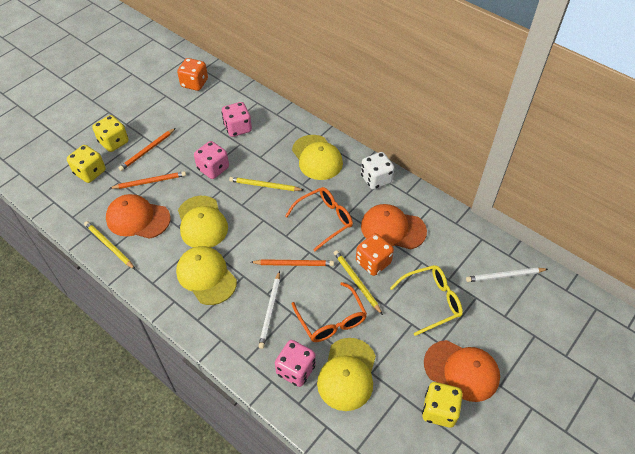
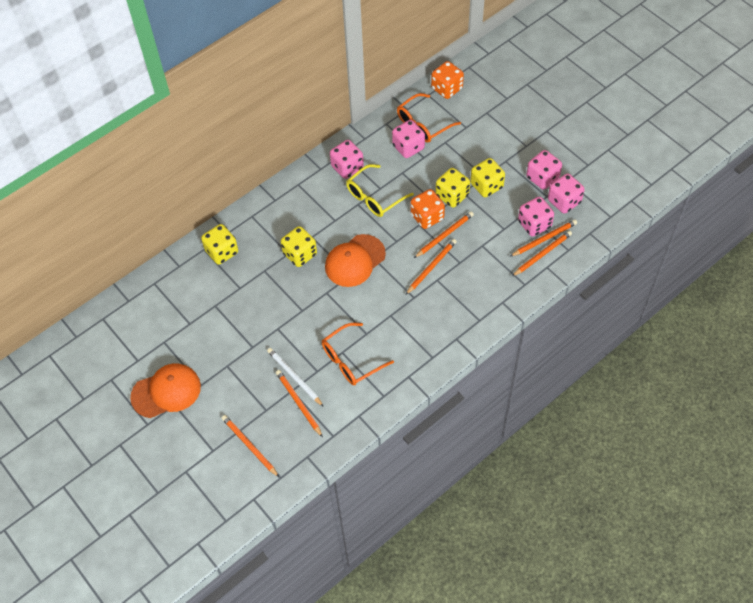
orange cap: [106,194,171,239] [361,204,427,249] [424,340,500,402] = 3 -> [130,363,201,418] [325,234,386,287] = 2
orange pencil: [109,171,186,189] [118,128,176,171] [251,259,334,266] = 3 -> [222,415,279,477] [276,370,323,437] [406,239,457,295] [414,211,474,258] [510,220,577,257] [512,231,572,276] = 6
pink dice: [194,141,229,179] [221,102,252,137] [275,340,316,387] = 3 -> [330,140,364,179] [392,120,425,158] [518,197,554,236] [526,150,562,190] [548,174,585,213] = 5
white dice: [361,152,395,190] = 1 -> none = 0
white pencil: [258,271,280,349] [466,268,548,282] = 2 -> [267,348,324,407] = 1
yellow cap: [176,246,237,305] [178,196,228,247] [292,135,343,180] [317,338,376,411] = 4 -> none = 0
yellow dice: [67,145,106,183] [92,115,129,152] [422,382,463,428] = 3 -> [201,224,238,265] [281,226,317,267] [436,168,470,208] [470,158,505,197] = 4
yellow pencil: [84,221,135,269] [229,177,303,191] [334,250,383,315] = 3 -> none = 0

